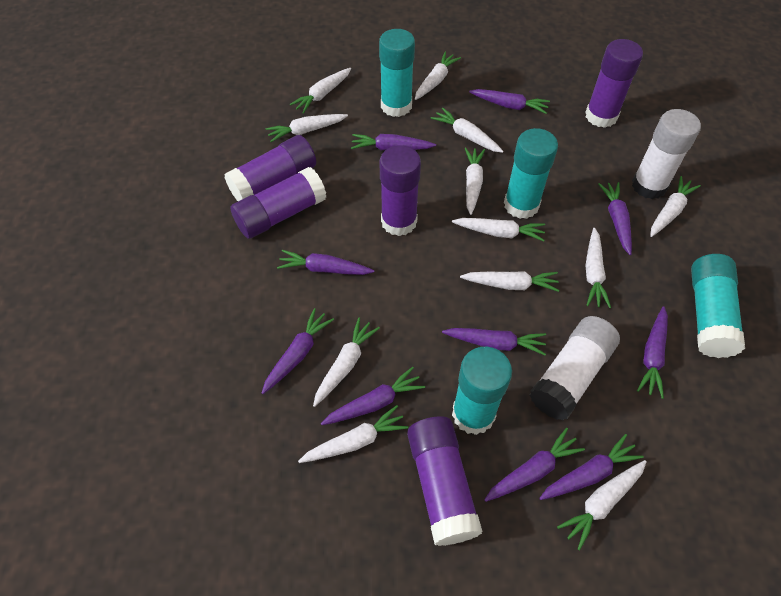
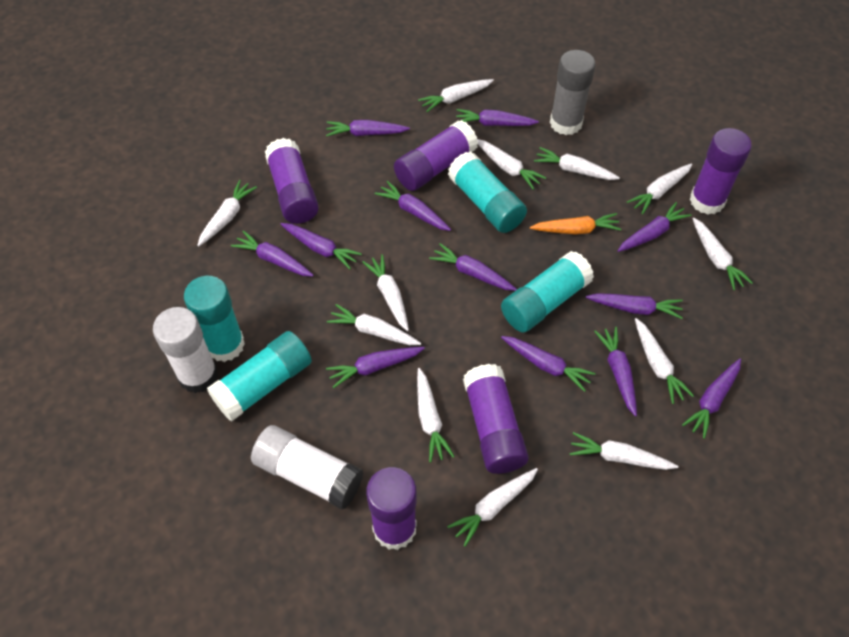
grey glue stick: none = 0 -> [550,50,596,135] = 1
orange carrot: none = 0 -> [530,213,621,235] = 1
purple carrot: [262,308,334,394] [277,250,374,275] [321,367,425,425] [351,134,436,150] [442,328,546,356] [469,89,550,114] [484,428,585,502] [539,434,644,500] [598,182,632,255] [637,306,668,399] = 10 -> [231,231,314,277] [281,223,362,269] [326,120,410,137] [326,347,425,388] [375,181,451,231] [429,243,517,291] [456,109,539,126] [501,336,595,392] [586,293,683,319] [594,327,637,417] [618,202,691,252] [682,359,741,439] = 12

